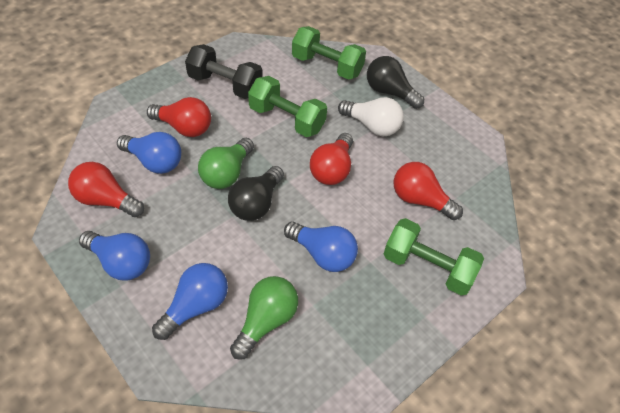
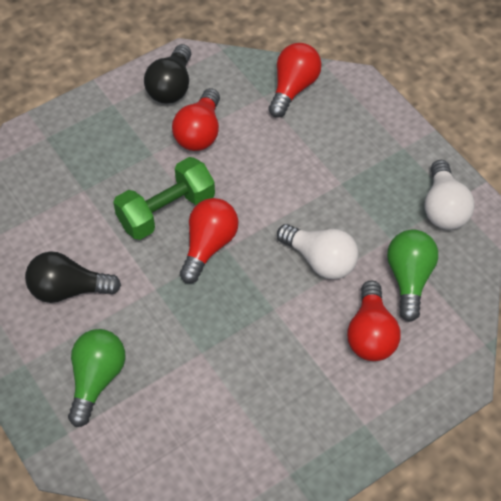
black dumbbell: [185,44,263,99] = 1 -> none = 0
blue light bulb: [79,231,150,280] [117,132,181,174] [152,263,228,340] [284,222,358,272] = 4 -> none = 0
green dumbbell: [248,76,327,137] [292,26,366,80] [384,218,484,296] = 3 -> [113,157,215,240] = 1
white light bulb: [338,97,404,137] = 1 -> [277,224,359,279] [425,160,475,230] = 2

